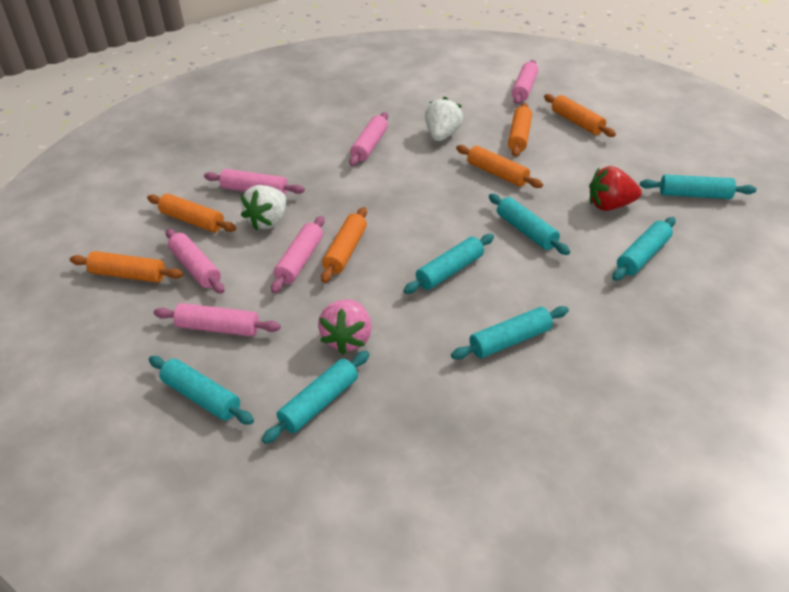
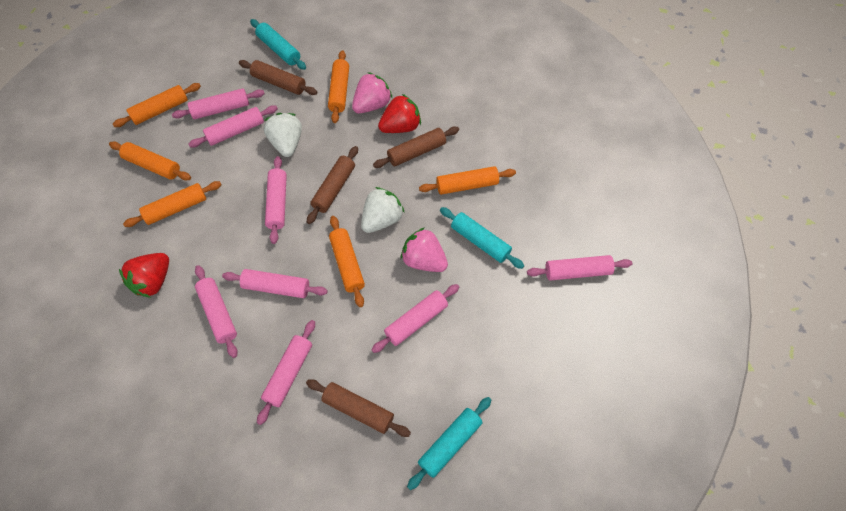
brown rolling pin: none = 0 -> [239,60,317,95] [306,379,411,437] [307,146,358,224] [373,126,459,168] = 4
pink rolling pin: [153,303,281,337] [166,229,224,294] [204,169,305,195] [271,216,325,293] [349,112,388,166] [512,60,538,104] = 6 -> [172,88,265,119] [188,105,278,148] [195,265,238,358] [222,269,328,298] [257,320,315,425] [265,156,287,244] [371,284,459,353] [527,255,632,281] = 8
pink strawberry: [318,299,372,354] = 1 -> [352,72,392,113] [401,227,448,272] = 2
red strawberry: [589,166,642,211] = 1 -> [119,253,169,298] [378,94,421,133] = 2
turquoise rolling pin: [149,356,254,425] [262,351,370,444] [403,234,494,294] [451,306,569,360] [489,194,570,255] [612,217,676,281] [640,175,757,199] = 7 -> [250,19,306,70] [407,397,491,490] [440,207,524,269] = 3

